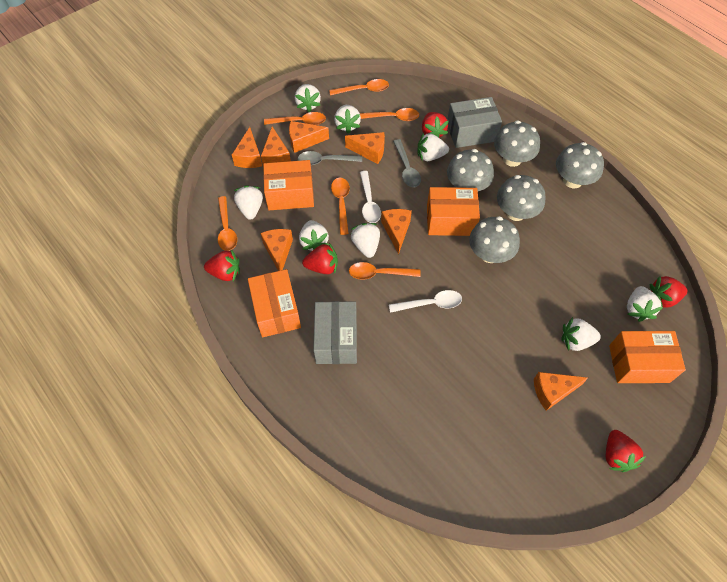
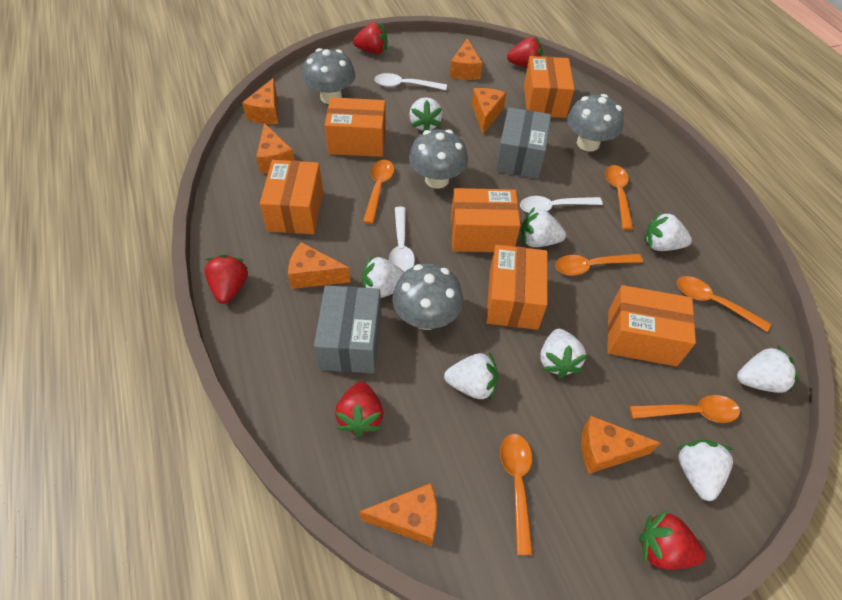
grey mushroom: [447,149,494,191] [469,216,520,263] [494,120,540,167] [497,175,546,221] [556,142,604,188] = 5 -> [302,48,355,104] [392,264,463,330] [409,129,468,189] [567,94,624,152] = 4
grey spoon: [298,151,362,165] [393,139,421,187] = 2 -> none = 0
orange box: [248,269,301,337] [263,160,314,210] [427,187,480,236] [609,331,686,383] = 4 -> [260,160,323,234] [325,97,386,157] [451,188,521,252] [486,245,548,330] [524,56,575,118] [607,285,696,366] = 6
white spoon: [360,171,381,223] [389,290,462,313] = 2 -> [374,73,447,90] [389,207,415,272] [520,196,603,213] = 3

